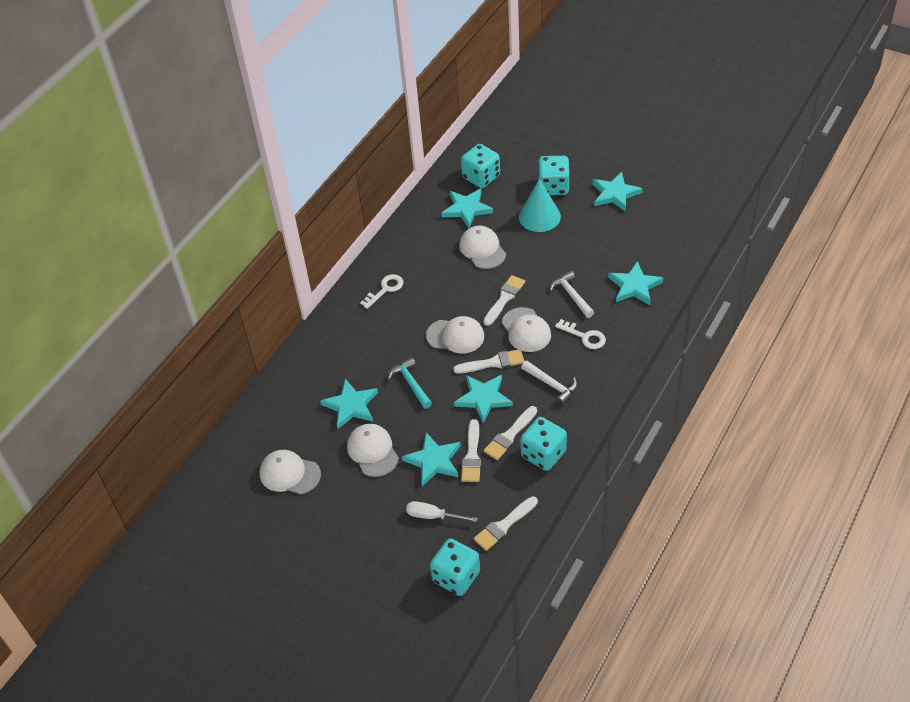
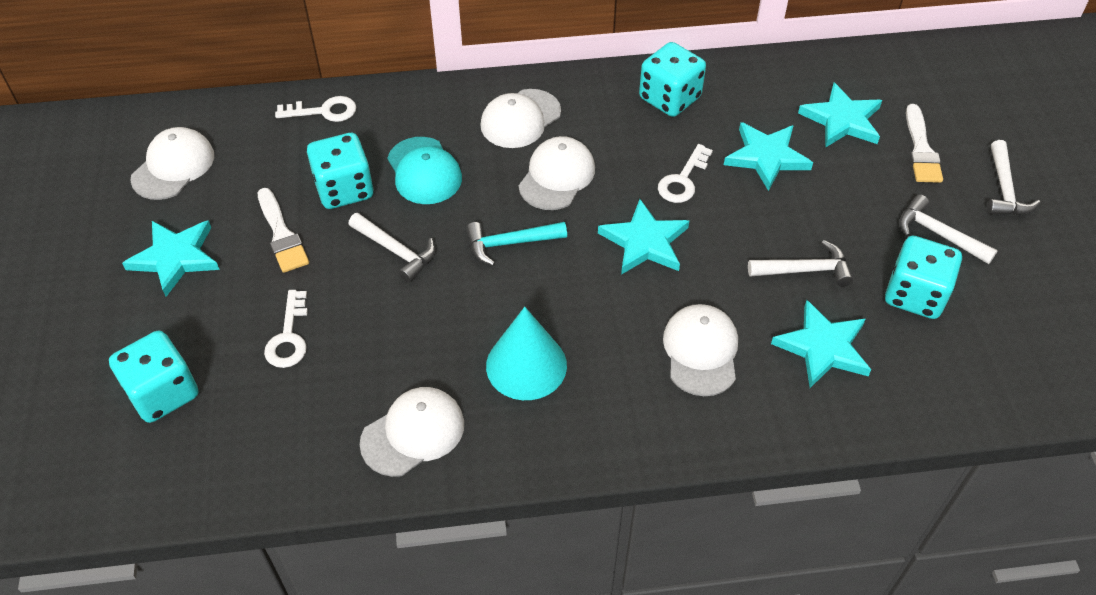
turquoise cap: none = 0 -> [387,137,462,204] = 1
turquoise star: [320,379,378,429] [402,433,461,486] [442,188,493,228] [454,375,513,423] [592,172,643,212] [608,261,663,305] = 6 -> [122,220,220,297] [598,199,689,275] [724,122,813,191] [771,300,871,388] [798,82,882,148] = 5
white brush: [453,349,524,374] [461,419,481,482] [474,496,538,551] [483,275,525,326] [484,406,537,460] = 5 -> [258,188,309,273] [906,104,943,183] = 2
white hammer: [521,361,578,405] [549,271,594,318] = 2 -> [348,213,436,283] [748,240,853,286] [900,195,998,264] [987,140,1040,215] = 4
white key: [360,274,403,309] [555,319,606,349] = 2 -> [264,290,308,368] [275,96,356,122] [658,144,713,203] = 3
white screwdriver: [406,501,478,522] = 1 -> none = 0

